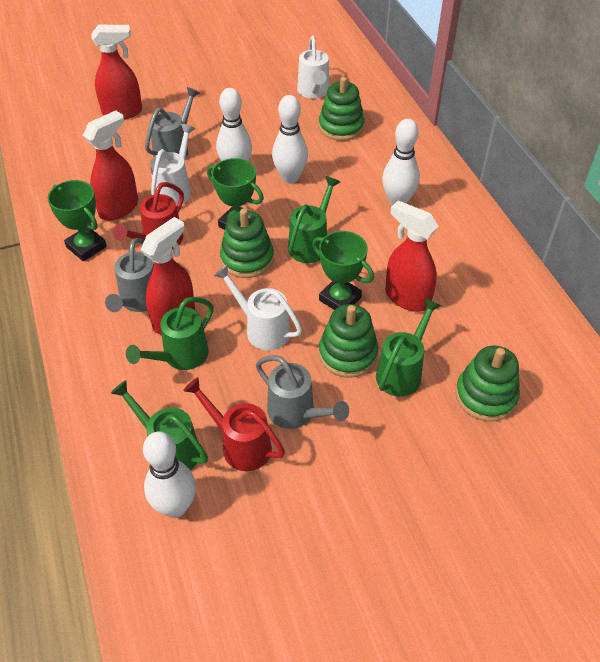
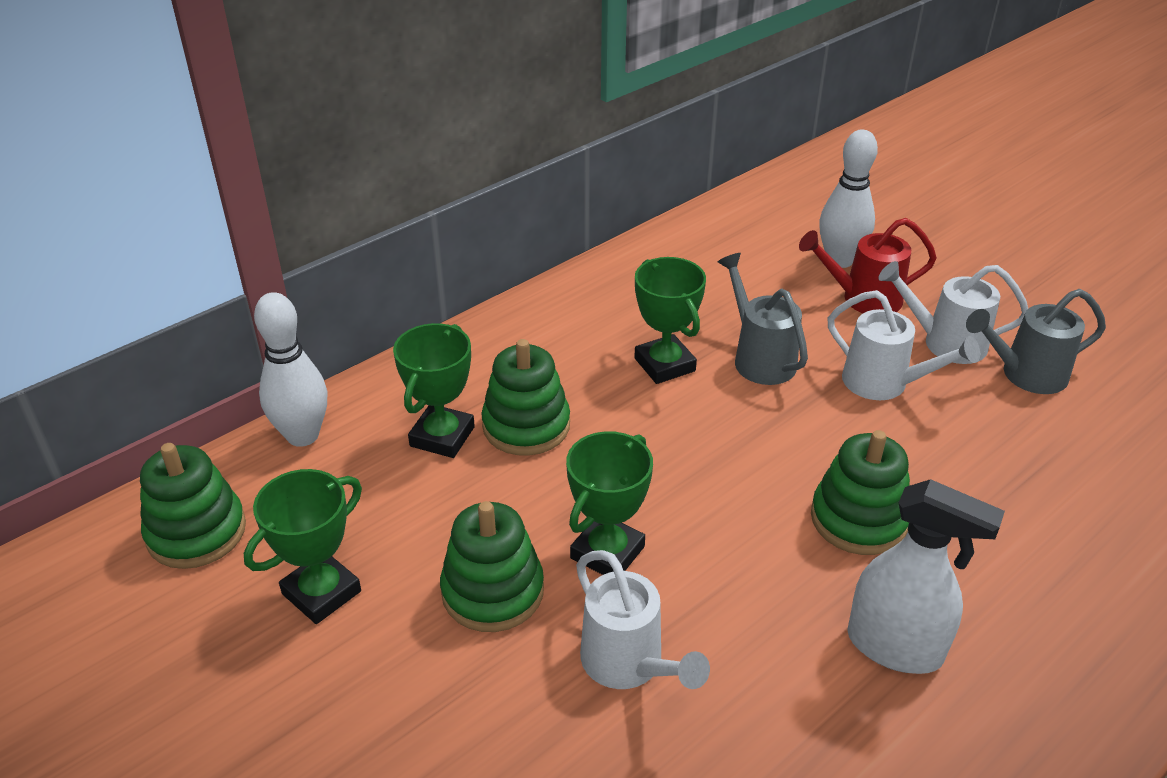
green trophy: [48,180,107,261] [207,158,264,230] [312,231,374,310] = 3 -> [244,469,362,624] [393,323,475,458] [566,431,653,575] [634,257,706,384] = 4
green watering can: [111,380,208,470] [126,297,214,370] [288,176,340,263] [376,298,442,397] = 4 -> none = 0
grey watering can: [105,238,154,312] [145,87,200,157] [256,355,349,429] = 3 -> [718,253,808,385] [966,289,1106,394] = 2
red spray bottle: [83,111,138,221] [91,25,142,119] [141,217,195,334] [385,201,439,312] = 4 -> none = 0
red watering can: [113,182,184,249] [183,377,285,471] = 2 -> [799,218,937,313] = 1
white bowling pin: [143,431,196,518] [216,88,252,161] [272,95,308,184] [382,119,420,206] = 4 -> [254,292,328,447] [819,130,878,268] = 2
white spray bottle: none = 0 -> [847,479,1005,674] = 1

